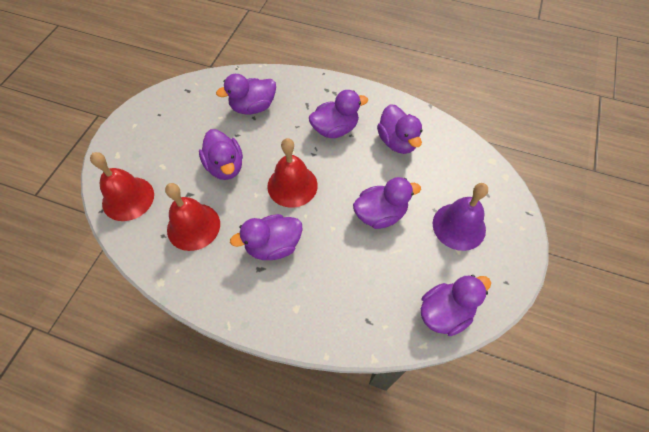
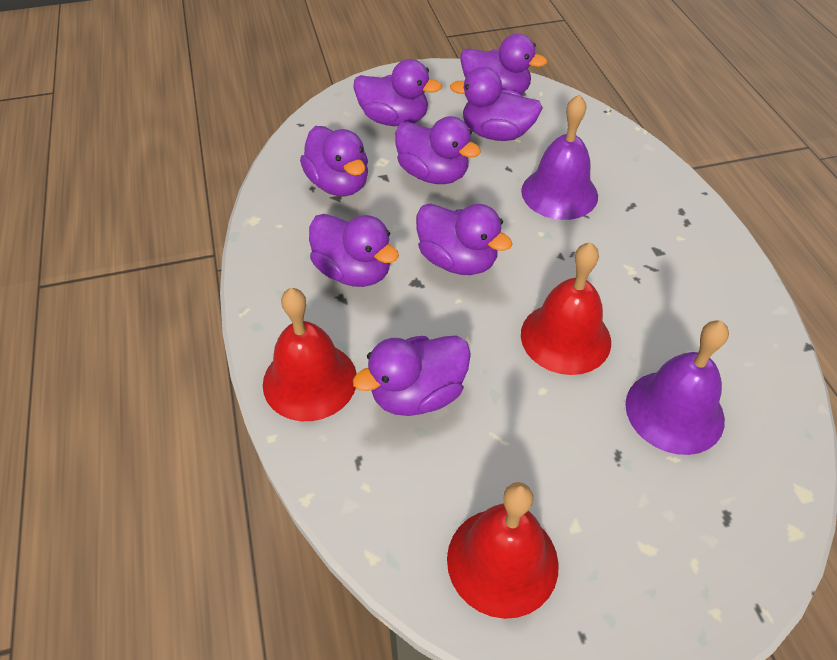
purple bell: [433,183,488,251] = 1 -> [521,94,598,220] [625,320,729,455] = 2
purple duck: [199,129,243,180] [216,74,276,115] [230,214,303,260] [309,90,368,138] [353,177,421,229] [377,104,422,154] [421,275,491,336] = 7 -> [300,126,368,196] [309,214,399,287] [353,59,442,126] [353,335,471,416] [395,116,481,184] [416,203,512,275] [450,67,543,141] [460,34,547,94] = 8

